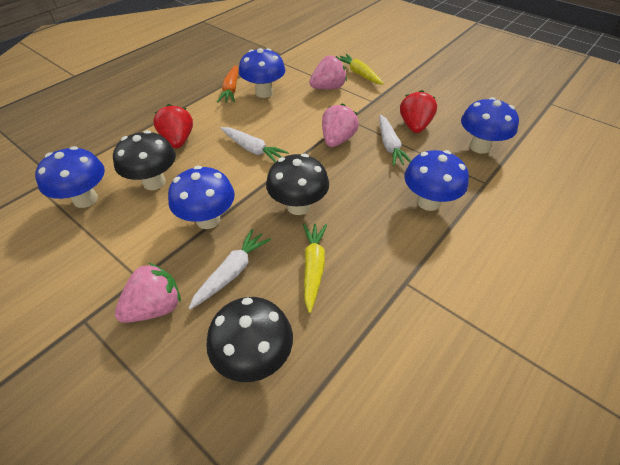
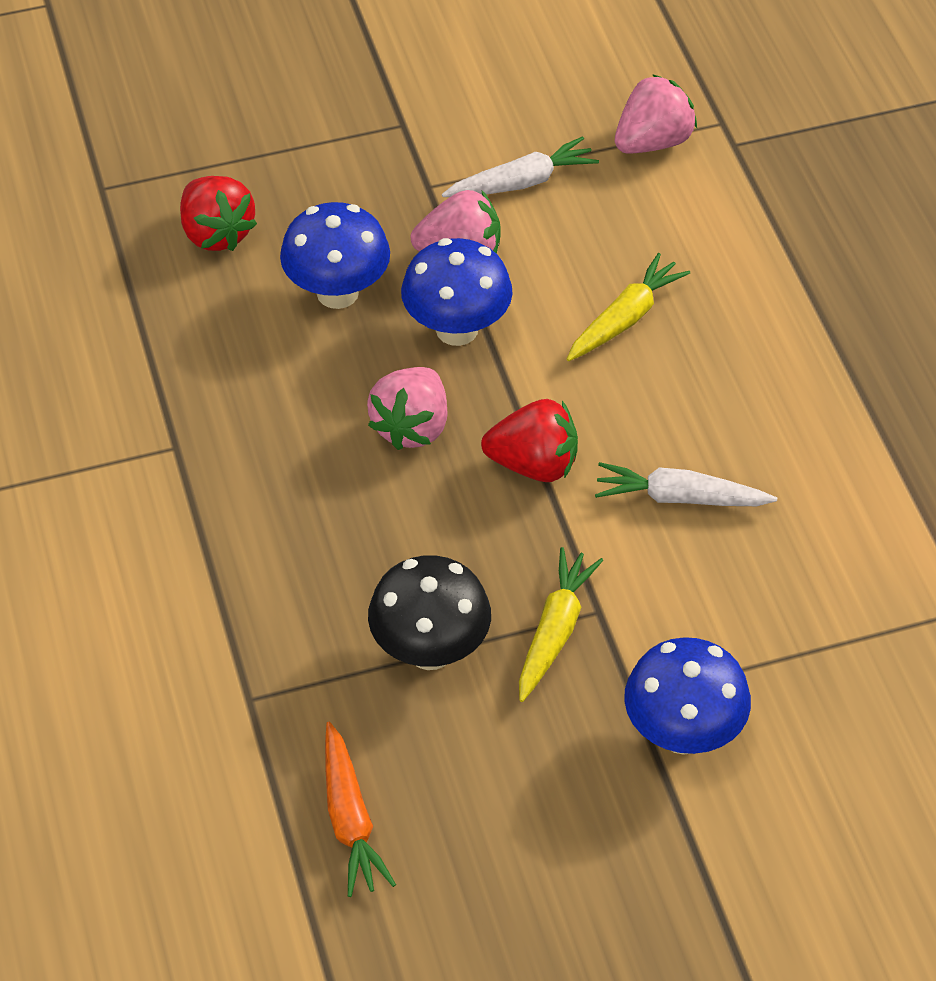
black mushroom: [113,130,176,190] [206,297,293,382] [266,154,329,215] = 3 -> [368,555,491,670] = 1
blue mushroom: [35,146,105,208] [168,166,235,229] [239,48,285,98] [404,150,469,211] [461,97,519,154] = 5 -> [280,202,390,309] [401,238,513,346] [624,637,751,755] = 3
white carrot: [189,229,271,309] [221,127,289,162] [380,115,411,166] = 3 -> [442,136,599,197] [595,462,777,506] = 2

